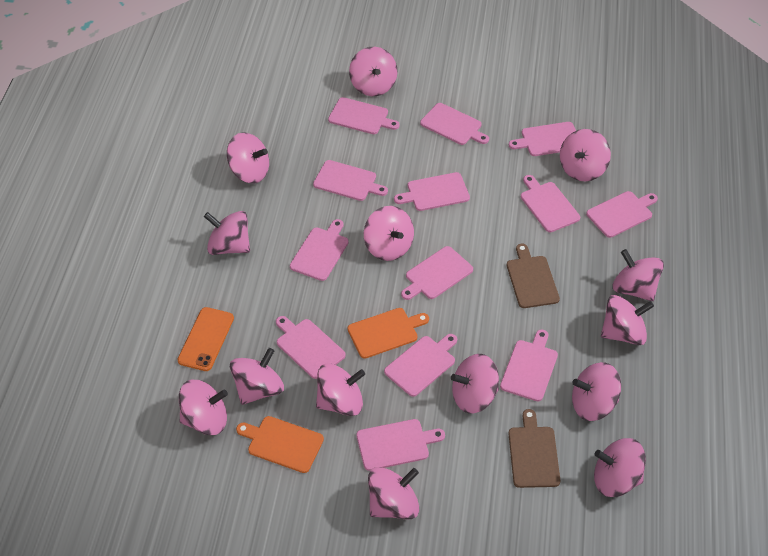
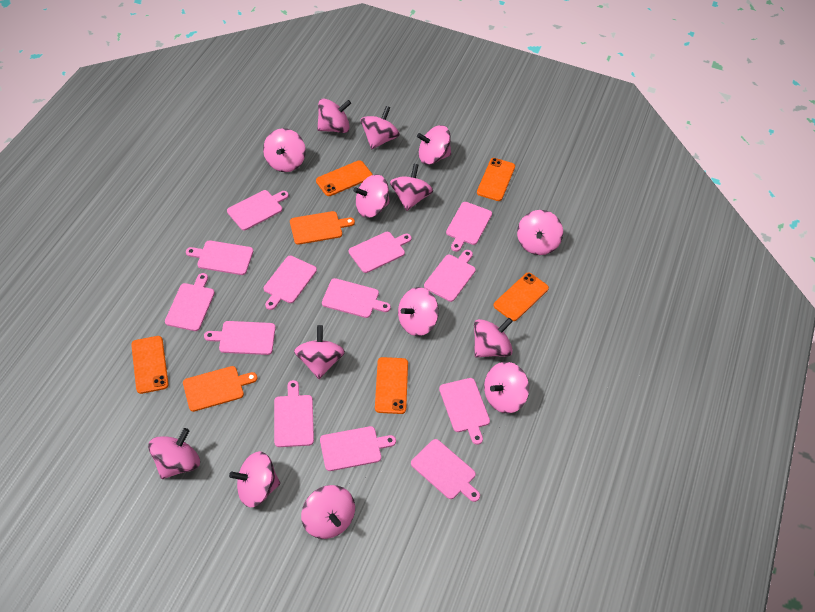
brown cutting board: [507,244,560,308] [509,409,560,488] = 2 -> none = 0
orange phone: [177,307,234,371] = 1 -> [131,336,169,394] [316,160,373,196] [375,357,408,414] [477,158,515,201] [494,273,549,321] = 5

